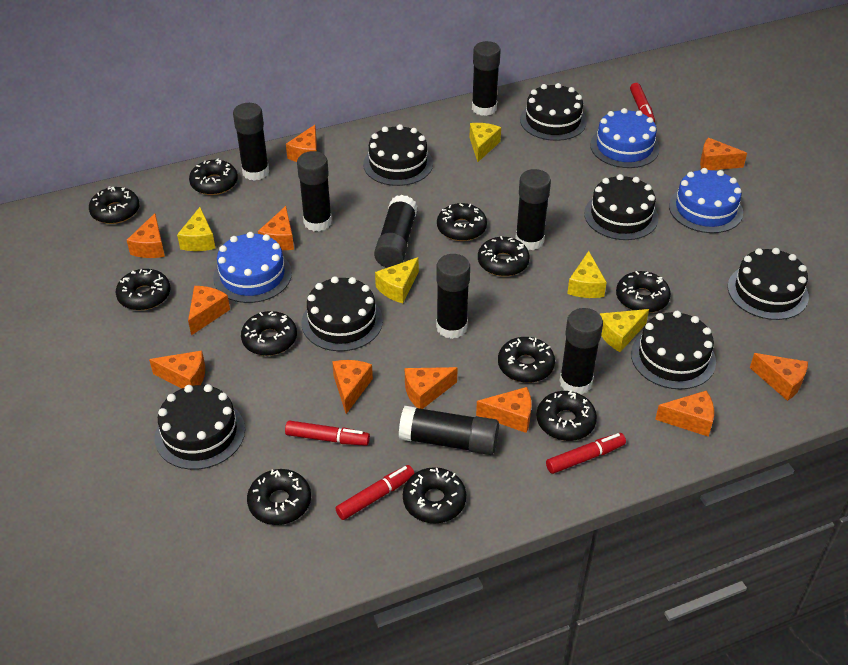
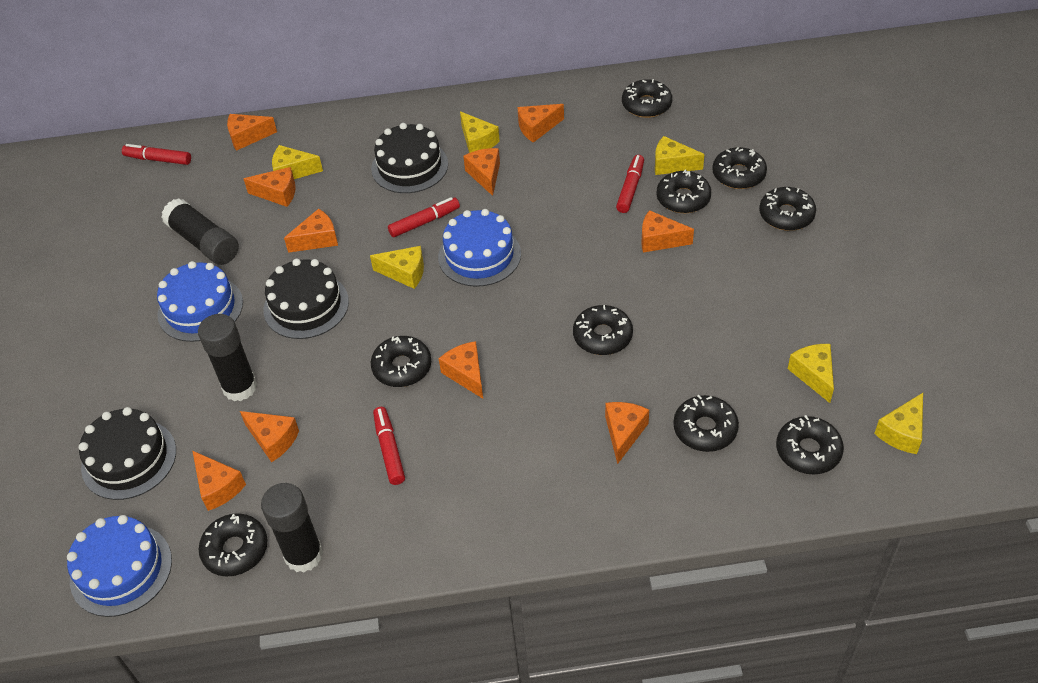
black cake: [155,384,245,470] [302,276,383,351] [363,124,433,186] [520,83,587,141] [584,174,659,240] [631,311,716,390] [728,248,809,320] = 7 -> [79,407,176,500] [264,259,349,339] [371,123,448,193] = 3
black donut: [89,186,140,224] [116,269,171,311] [189,159,238,195] [241,311,297,356] [247,469,311,525] [403,467,466,524] [437,203,487,241] [478,236,530,277] [498,337,555,383] [537,391,597,441] [616,271,671,313] = 11 -> [199,513,268,577] [371,336,431,387] [573,305,633,355] [622,79,672,118] [656,170,711,213] [673,395,739,452] [712,147,767,189] [759,187,816,231] [776,415,844,475] = 9
black glue stick: [233,103,269,181] [297,151,332,231] [374,195,417,268] [399,406,499,455] [436,254,470,339] [472,41,501,116] [515,169,551,250] [560,308,603,395] = 8 -> [161,198,239,265] [198,314,257,401] [261,483,323,573] = 3
orange cheese: [127,213,165,258] [149,351,205,388] [188,286,230,335] [258,206,294,250] [286,125,317,162] [332,360,373,414] [405,367,458,409] [476,387,532,433] [655,390,714,437] [700,138,747,170] [750,353,808,401] = 11 -> [193,451,246,511] [227,114,277,151] [240,411,299,462] [244,167,296,207] [284,209,338,253] [439,341,483,399] [463,148,500,196] [517,104,564,143] [605,402,649,464] [642,210,694,252] = 10
yellow cheese: [177,207,216,251] [375,257,419,303] [469,123,501,162] [567,251,607,298] [600,309,649,352] = 5 -> [272,145,323,179] [370,246,424,289] [460,111,500,153] [655,136,704,175] [788,344,834,403] [874,393,923,454] = 6

